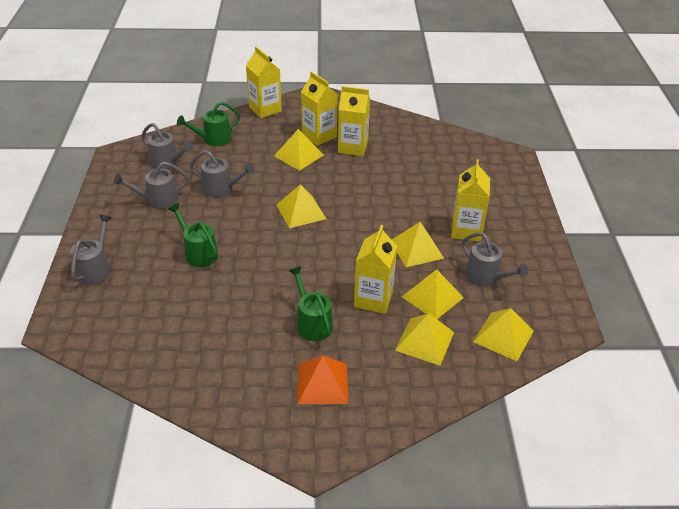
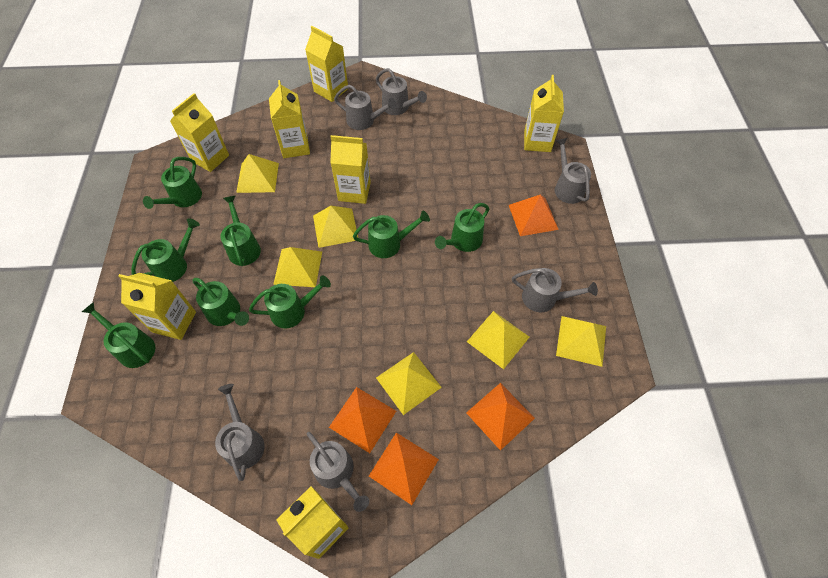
green watering can: [168,203,218,267] [177,102,240,146] [289,266,333,341] = 3 -> [82,302,156,368] [131,218,200,282] [143,157,202,209] [192,278,249,326] [220,196,261,266] [249,276,331,328] [353,210,430,258] [435,203,489,252] = 8
grey watering can: [70,215,112,285] [113,162,189,209] [141,123,193,169] [190,150,255,197] [462,232,529,286] = 5 -> [215,384,264,481] [307,432,369,512] [334,85,397,130] [376,68,427,115] [512,268,598,312] [555,138,591,204] = 6
orange pyramid: [297,356,348,404] = 1 -> [329,387,396,453] [369,433,439,505] [466,383,535,451] [509,194,559,236] = 4
yellow carton: [246,46,282,118] [301,71,338,146] [338,86,370,156] [354,225,397,314] [451,159,490,242] = 5 -> [118,273,196,340] [170,93,229,172] [269,80,310,158] [276,486,349,559] [305,26,348,102] [330,135,371,204] [524,75,564,152] = 7

